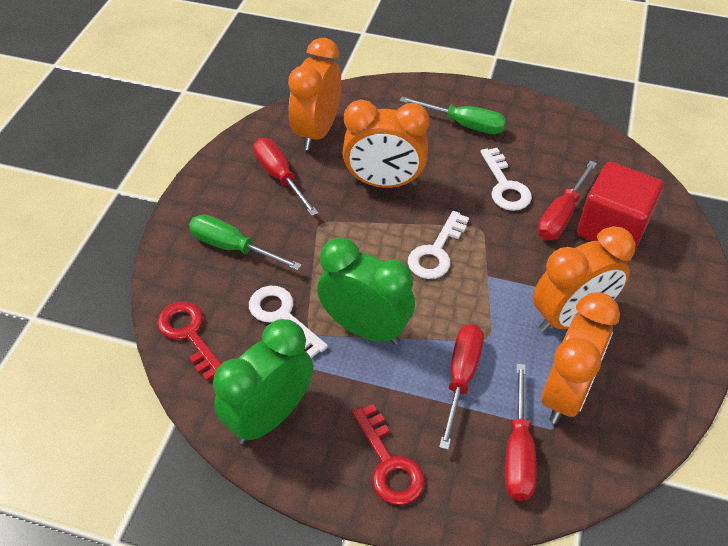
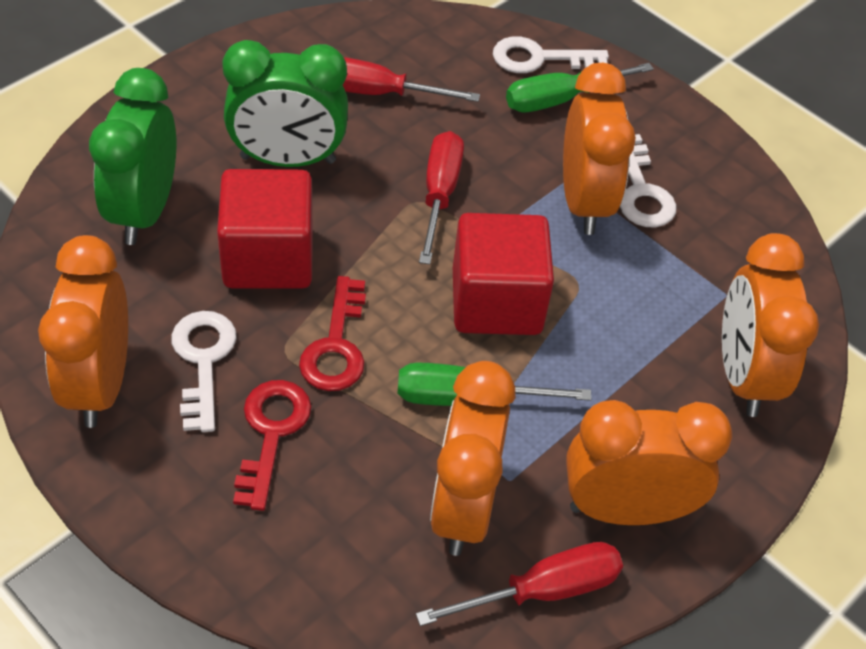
orange clock: [288,38,341,150] [343,100,429,188] [533,226,635,332] [541,292,620,424] = 4 -> [38,235,128,428] [430,361,515,556] [563,63,636,235] [566,400,732,525] [722,233,819,417] = 5
red cube: [577,162,664,250] = 1 -> [217,169,313,289] [453,213,554,335] = 2
red screwdriver: [253,138,318,216] [439,324,484,450] [505,364,537,501] [537,161,597,240] = 4 -> [343,57,480,102] [416,542,623,626] [419,131,464,265] = 3

